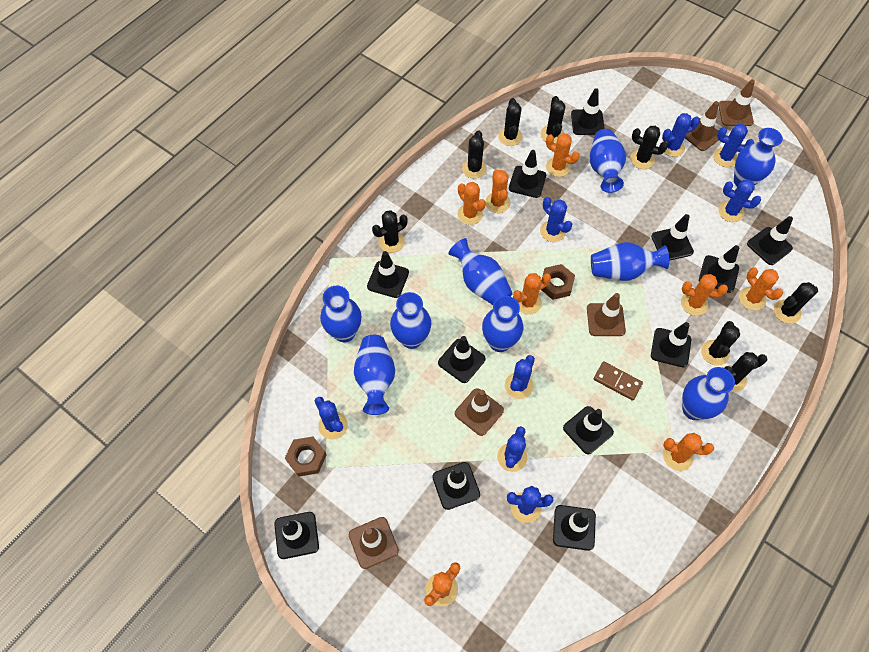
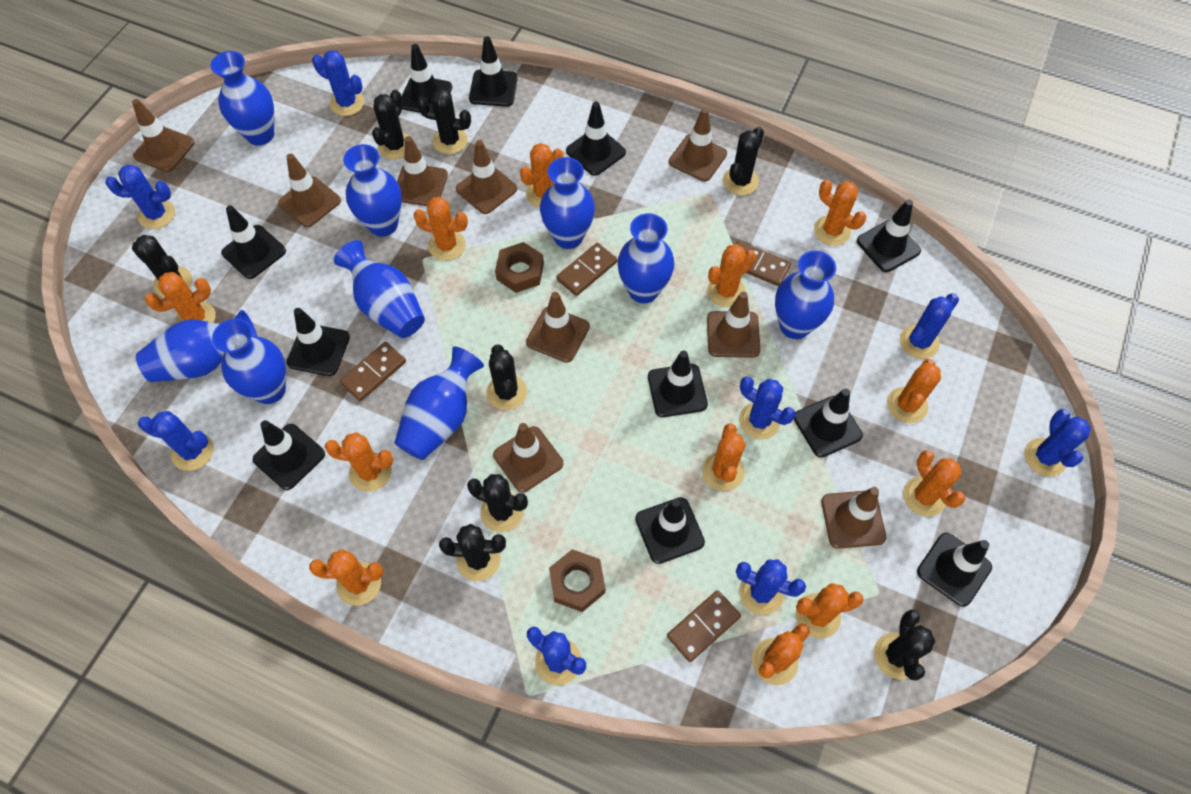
black traffic cone: [274,512,319,559] [367,251,409,298] [432,462,480,510] [438,336,485,383] [509,150,546,198] [553,505,596,551] [563,406,614,454] [571,88,605,135] [651,214,694,261] [651,322,691,367] [699,245,739,293] [747,216,793,265] = 12 -> [221,205,286,279] [253,420,325,490] [287,308,350,376] [402,44,452,113] [469,36,518,107] [566,102,626,176] [635,497,705,564] [648,351,708,417] [794,388,863,458] [857,199,921,272] [917,533,992,607] = 11
brown domino: [594,361,643,401] = 1 -> [340,342,406,401] [557,243,617,296] [667,590,741,662] [736,241,791,286] = 4
brown traffic cone: [349,517,399,569] [455,388,504,436] [587,293,626,336] [685,101,719,151] [718,79,755,126] = 5 -> [132,99,195,172] [278,153,341,227] [397,136,448,206] [456,140,517,214] [493,423,563,493] [526,292,590,363] [669,108,727,181] [707,292,760,358] [821,487,886,549] = 9
orange cactus: [424,562,460,607] [457,182,486,225] [485,169,511,213] [513,273,551,315] [546,133,580,177] [663,433,714,471] [681,274,728,316] [739,267,783,310] = 8 -> [145,272,216,324] [309,549,383,606] [325,432,393,492] [414,197,468,261] [520,143,563,208] [702,423,746,491] [707,244,756,307] [752,623,810,685] [795,583,864,639] [814,180,866,246] [887,359,941,423] [903,450,965,517] = 12

